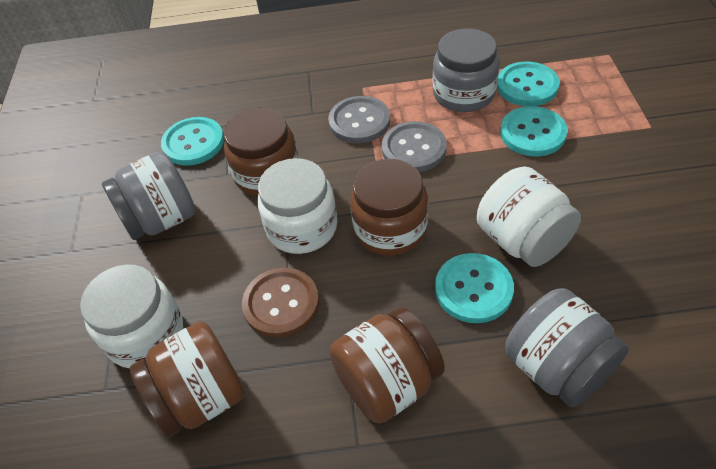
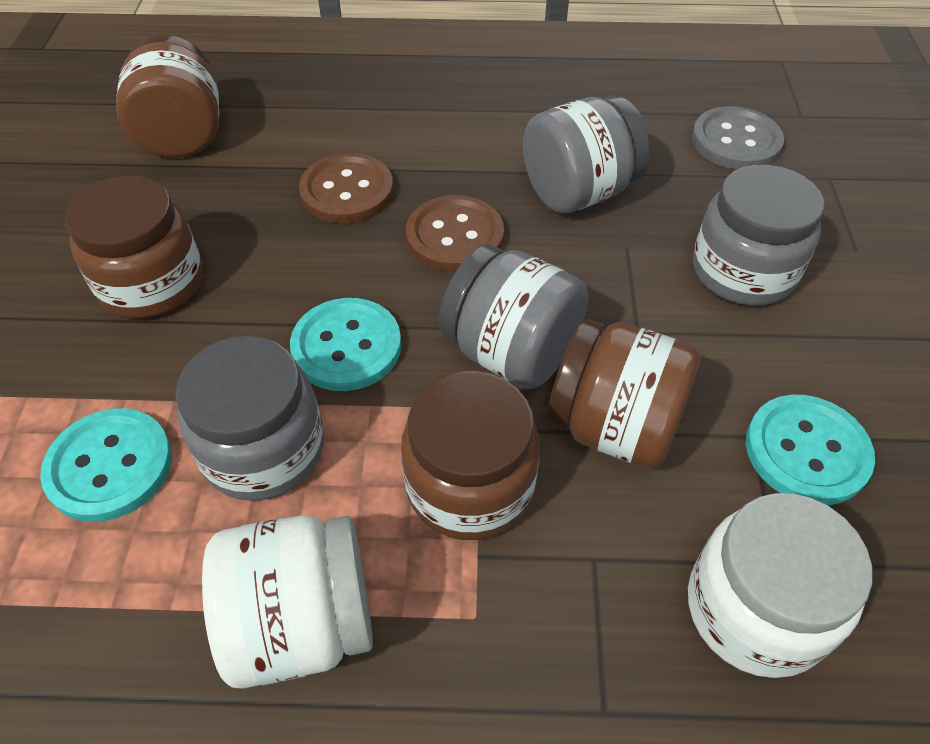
brown button: [242,267,319,338] = 1 -> [299,153,393,223] [406,195,504,272] = 2
grey button: [328,96,390,143] [382,121,447,172] = 2 -> [692,106,784,169] = 1
grey jar: [102,151,195,240] [433,28,499,112] [505,288,629,408] = 3 -> [175,336,324,501] [439,244,588,389] [523,96,650,213] [693,165,825,306] = 4
turquoise button: [161,117,224,166] [435,253,514,323] [497,62,560,106] [500,106,567,157] = 4 -> [40,408,172,522] [290,298,401,391] [746,395,875,505] = 3
white jar: [80,264,183,369] [258,158,337,254] [477,166,581,267] = 3 -> [202,515,373,689] [688,493,872,678] = 2

